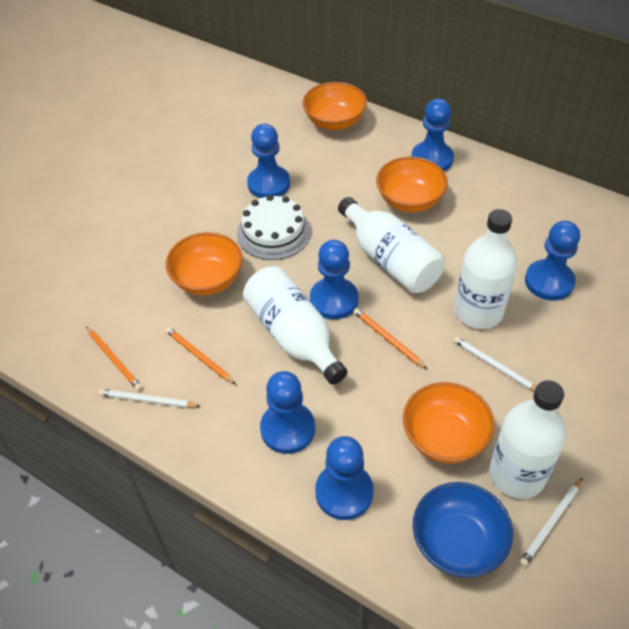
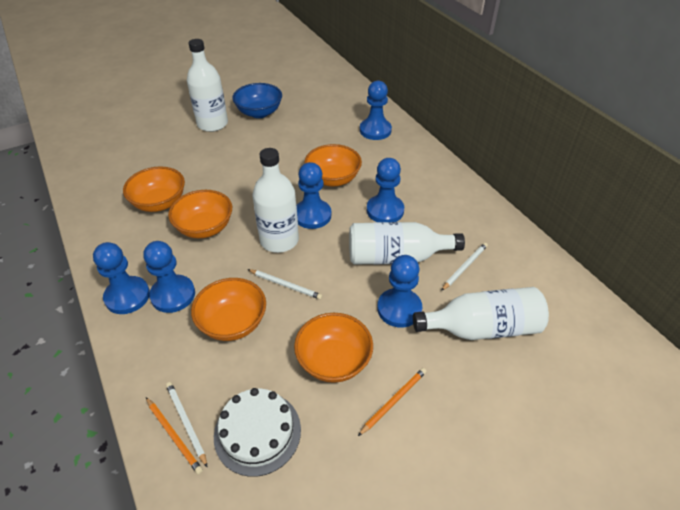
orange bowl: [166,232,243,295] [302,82,367,130] [376,157,448,212] [403,382,494,463] = 4 -> [123,166,185,212] [168,190,232,238] [191,278,266,341] [294,313,373,383] [304,144,362,187] = 5
orange pencil: [86,326,142,391] [165,327,236,384] [353,308,427,369] = 3 -> [146,397,203,475] [358,368,427,436] = 2

